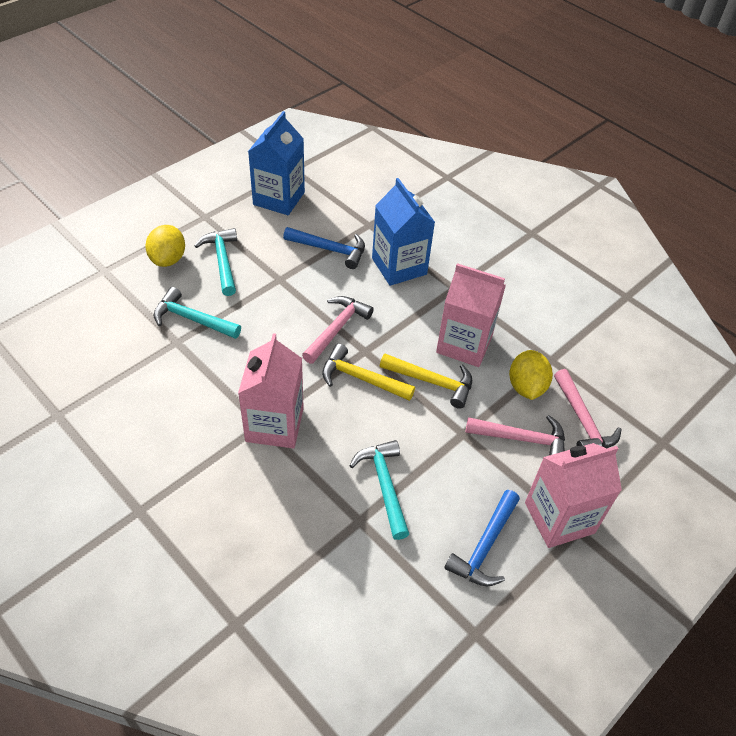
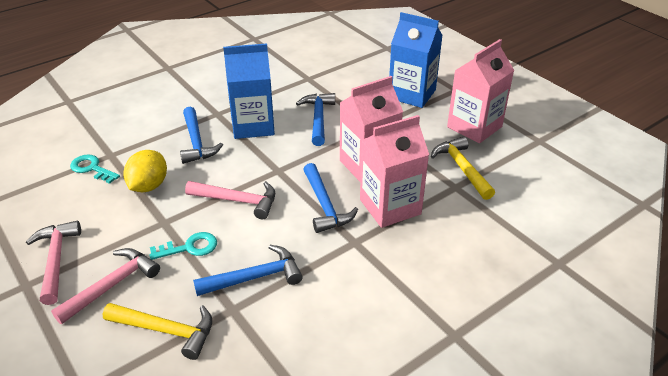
blue hammer: [283,227,365,269] [444,490,520,586] = 2 -> [180,107,223,164] [193,245,303,296] [296,93,335,146] [303,163,358,233] = 4
turquoise hammer: [153,287,241,339] [194,228,237,296] [349,440,409,540] = 3 -> none = 0
turquoise key: none = 0 -> [70,154,120,184] [149,232,217,260] = 2
yellow lemon: [145,225,185,267] [509,350,553,400] = 2 -> [123,150,167,192] = 1

